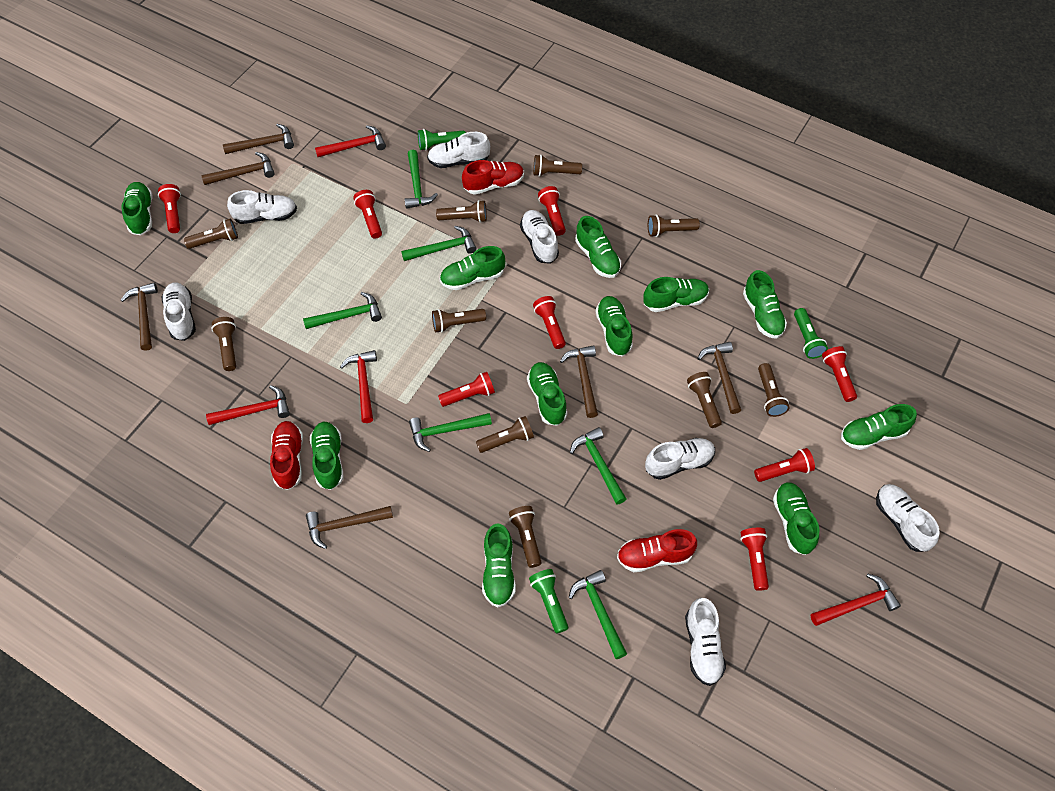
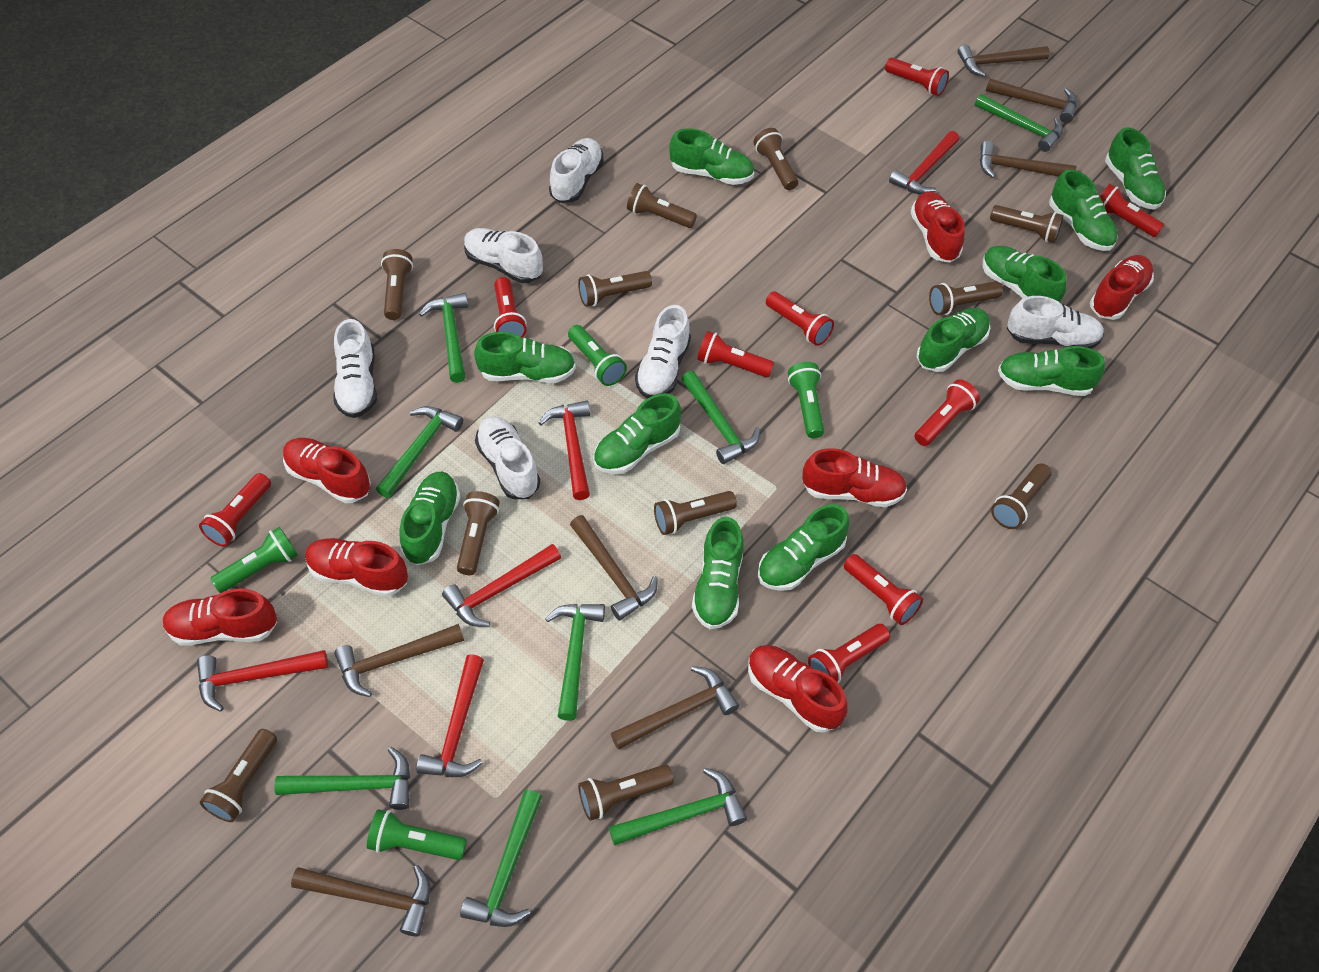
brown flashlight: [184,218,238,249] [211,317,236,371] [432,309,486,333] [436,200,487,223] [476,416,534,453] [509,506,542,568] [533,155,582,177] [648,215,700,237] [687,372,722,428] [758,363,790,417] = 10 -> [200,729,277,822] [381,249,413,320] [457,491,500,575] [578,271,652,307] [578,764,674,821] [627,183,697,228] [654,491,737,535] [754,128,798,190] [929,281,1003,315] [990,205,1064,243] [991,463,1051,529] = 11
brown hammer: [121,283,158,351] [201,152,275,185] [223,124,294,154] [306,506,393,549] [560,345,598,418] [697,342,741,414] = 6 -> [291,865,430,937] [334,624,464,697] [570,515,658,621] [611,666,739,750] [958,45,1050,77] [980,141,1076,178] [986,79,1077,123] = 7
green flashlight: [418,129,466,150] [529,569,568,633] [794,308,828,359] = 3 -> [210,527,298,593] [367,809,467,860] [568,325,627,386] [788,362,824,438] = 4
green hammer: [303,292,382,329] [401,226,477,261] [405,150,438,209] [409,413,492,452] [569,570,627,659] [570,427,627,504] = 6 -> [274,747,410,810] [376,406,463,498] [419,293,468,383] [460,790,542,927] [545,604,605,721] [609,768,747,846] [681,371,760,464] [975,94,1063,152] = 8
red flashlight: [158,184,181,233] [353,190,382,239] [438,372,495,407] [533,296,566,349] [538,186,566,236] [740,528,769,591] [754,448,815,482] [822,346,857,402] = 8 -> [199,473,271,547] [494,277,527,338] [697,331,774,378] [766,292,834,346] [808,624,890,683] [844,554,923,625] [885,58,949,96] [915,379,980,446] [1100,184,1164,237] = 9
red hammer: [206,385,290,425] [315,125,386,157] [340,350,377,423] [811,573,901,626] = 4 -> [197,650,328,712] [416,654,484,777] [442,544,561,627] [539,400,590,500] [889,131,959,194] = 5
red shoe: [270,421,303,490] [462,160,524,195] [617,529,697,572] = 3 -> [163,588,277,646] [283,438,371,503] [305,538,408,597] [748,645,848,733] [802,448,907,507] [911,192,965,263] [1090,255,1154,320] = 7
white shoe: [161,282,196,341] [227,190,297,224] [427,132,490,168] [520,210,559,264] [645,438,715,480] [685,598,726,686] [876,484,940,552] = 7 -> [333,319,377,418] [464,228,543,283] [475,416,540,499] [549,138,604,203] [635,305,691,398] [1007,296,1104,349] = 6

